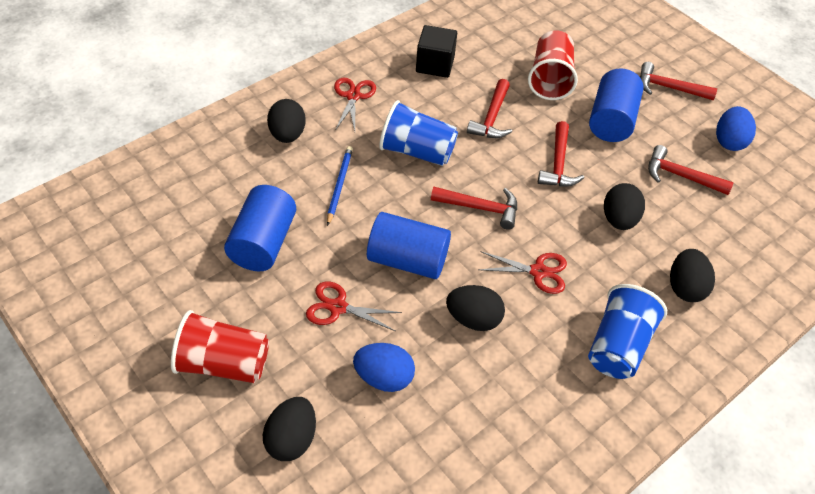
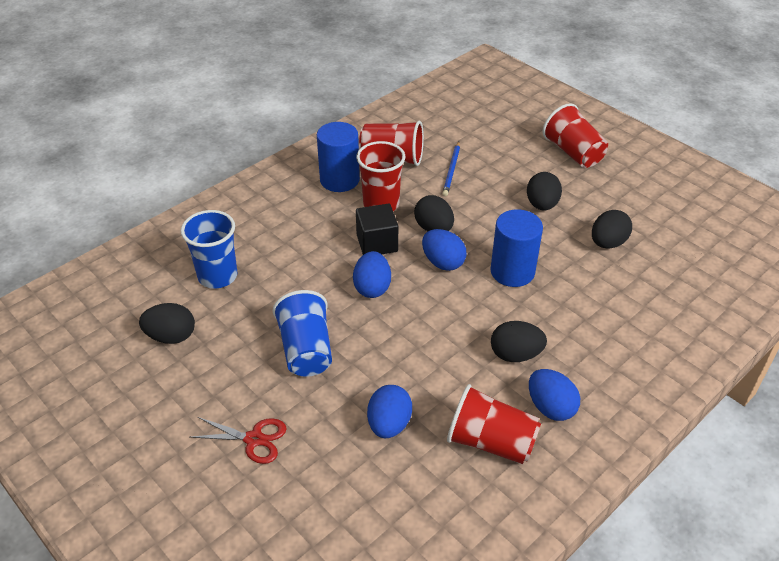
blue cylinder: [224,185,296,271] [367,212,451,279] [589,69,644,142] = 3 -> [317,122,360,192] [490,209,543,287] = 2
blue egg: [353,343,415,392] [716,106,756,151] = 2 -> [353,251,391,298] [367,385,412,438] [422,229,466,271] [529,369,580,421] = 4
red cup: [171,310,269,383] [528,30,578,100] = 2 -> [356,141,405,211] [359,121,424,166] [447,384,541,464] [543,103,608,168] = 4
red hammer: [431,187,517,230] [467,79,512,138] [538,121,584,187] [640,62,717,100] [648,145,734,195] = 5 -> none = 0
red scissors: [306,281,402,331] [334,78,376,131] [478,251,567,294] = 3 -> [190,417,287,464] = 1

